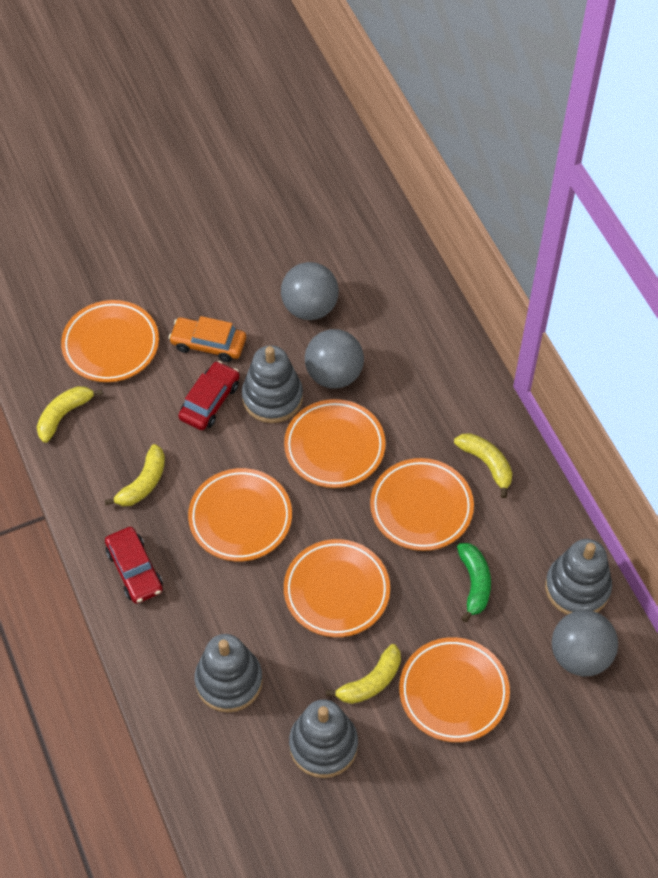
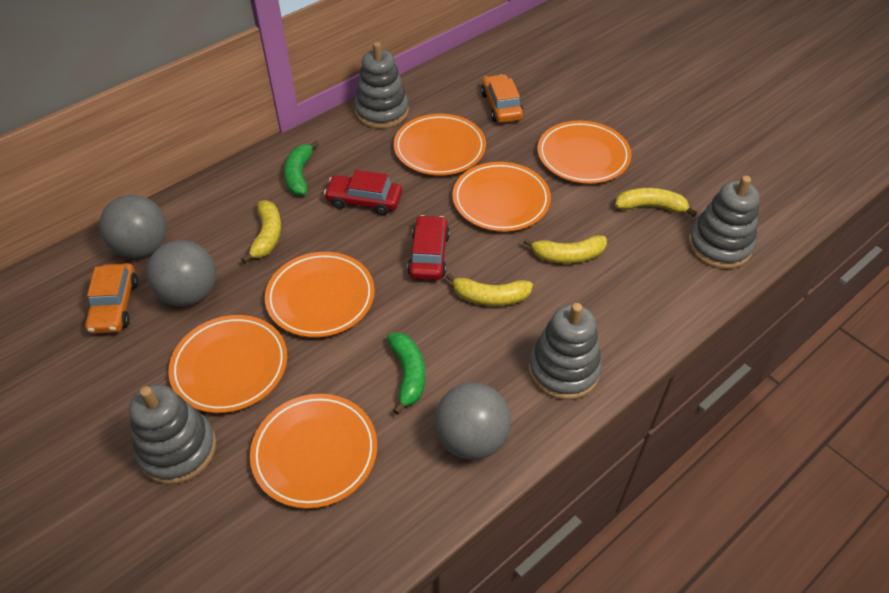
green banana: [457,543,491,622] = 1 -> [284,141,319,196] [387,332,425,415] = 2
orange car: [169,316,246,362] = 1 -> [85,263,138,334] [481,74,524,123] = 2

